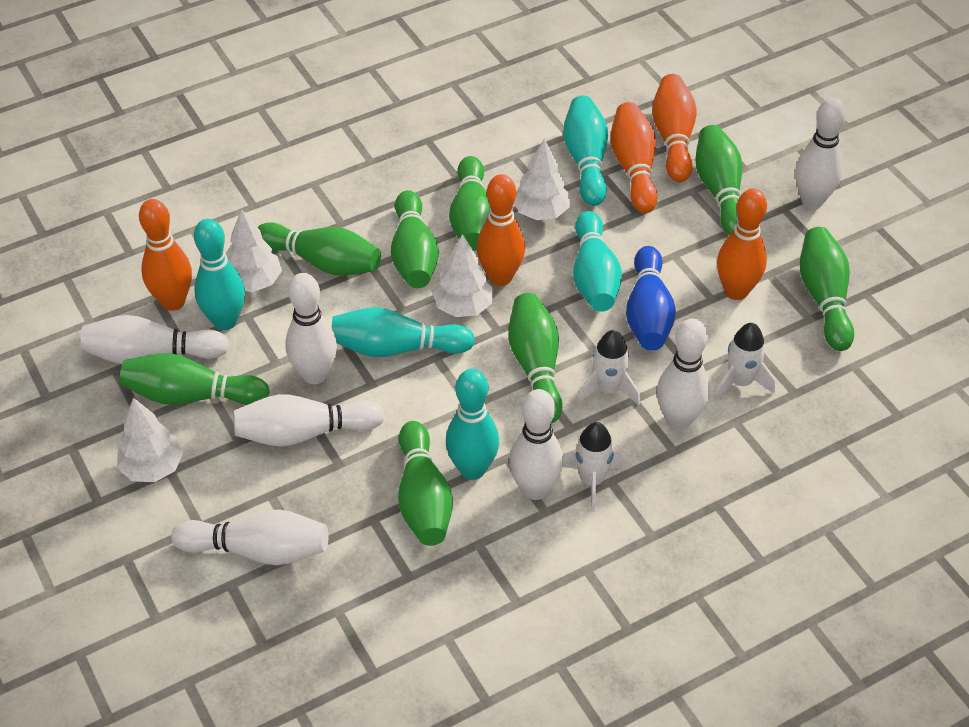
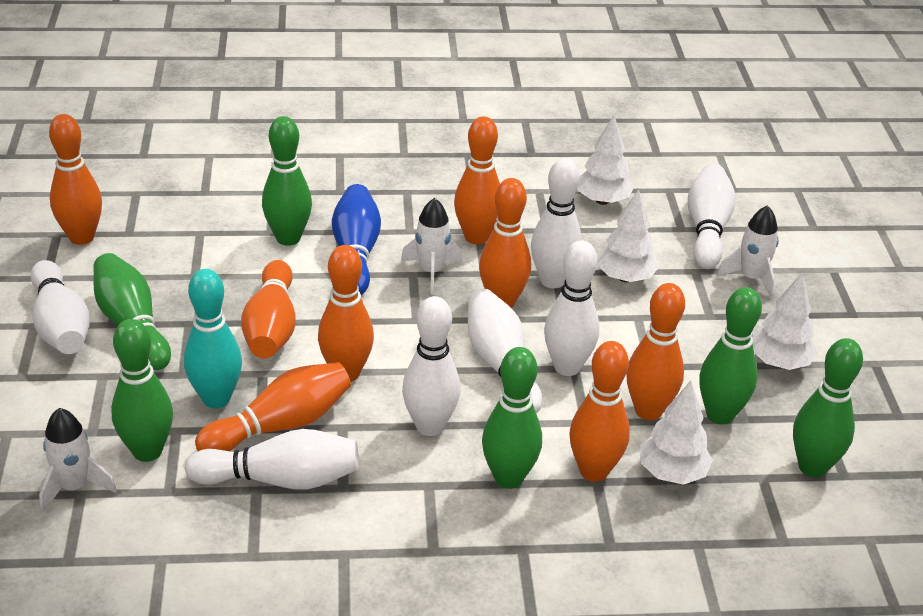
green bowling pin: [120,353,270,405] [258,222,381,276] [391,190,439,288] [398,421,453,546] [449,156,490,251] [508,293,563,423] [696,125,742,235] [800,227,854,351] = 8 -> [93,253,171,370] [111,319,173,462] [262,116,312,246] [482,347,542,489] [699,287,762,424] [793,338,863,478] = 6
orange bowling pin: [139,199,192,311] [477,174,525,286] [611,102,658,213] [652,74,696,182] [717,189,767,300] = 5 -> [49,114,102,245] [195,362,351,451] [241,260,296,358] [318,245,374,382] [454,116,500,244] [479,178,531,308] [569,341,630,482] [627,283,685,420] = 8
turquoise bowling pin: [194,219,245,330] [332,307,475,357] [446,369,499,480] [563,96,608,206] [573,211,622,312] = 5 -> [184,269,242,408] = 1

